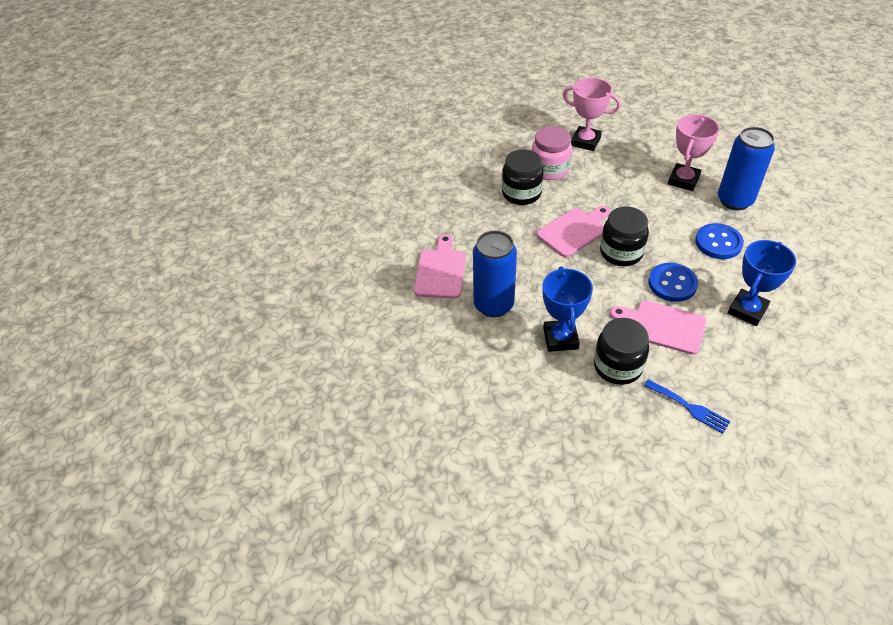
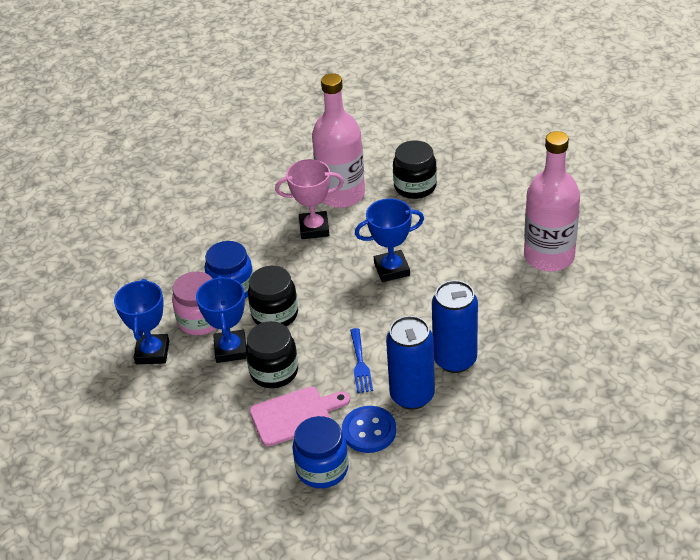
blue button: [648,263,698,302] [695,223,744,259] = 2 -> [342,406,396,453] = 1
blue jar: none = 0 -> [205,241,253,299] [292,416,349,488] = 2
blue trophy: [542,267,593,352] [728,240,796,326] = 2 -> [114,279,169,364] [196,276,246,363] [355,198,424,282] = 3
pink bottle: none = 0 -> [312,73,365,208] [524,131,580,271] = 2
pink cutting board: [414,234,466,299] [537,206,610,257] [610,300,706,355] = 3 -> [250,387,350,447] = 1
pink trophy: [563,78,621,151] [668,114,720,191] = 2 -> [275,159,344,239] = 1

